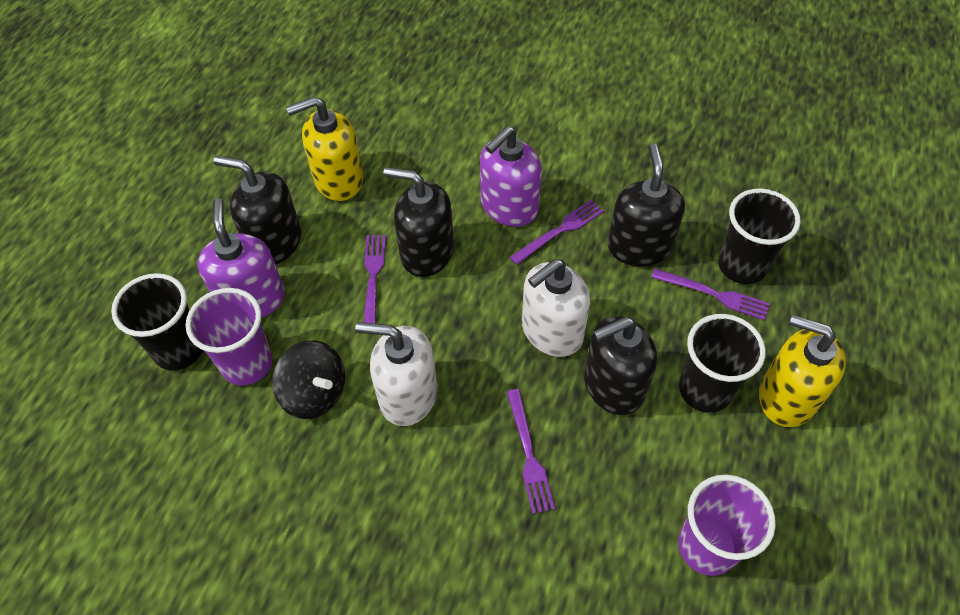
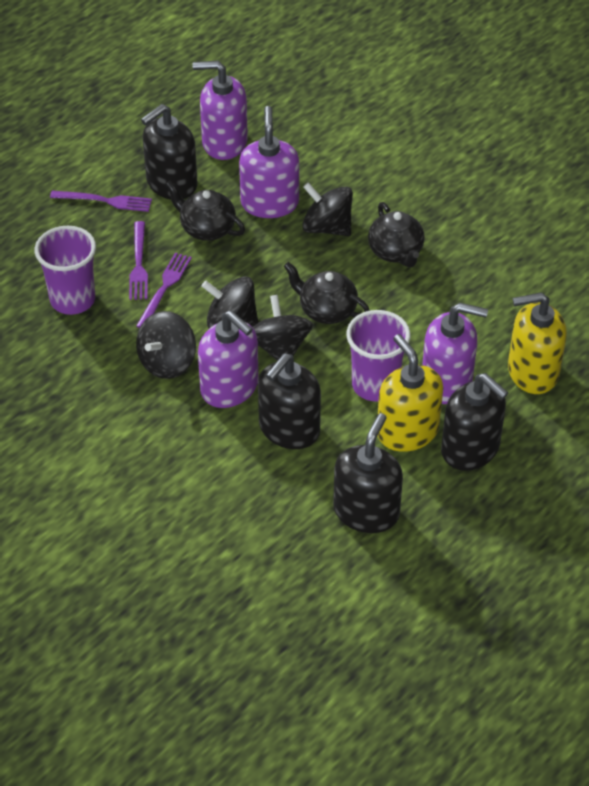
black cup: [111,273,203,370] [679,314,766,413] [718,188,801,284] = 3 -> none = 0
black spinning top: [272,340,345,419] = 1 -> [136,311,196,379] [201,276,258,329] [253,295,313,361] [302,182,353,236] = 4
black teapot: none = 0 -> [165,180,245,241] [284,262,370,324] [368,202,425,268] = 3
purple fork: [364,235,386,324] [507,389,555,514] [510,200,604,265] [651,269,770,320] = 4 -> [50,191,152,212] [129,221,148,300] [136,253,192,328] = 3
purple soap dispenser: [197,198,285,318] [480,126,542,227] = 2 -> [192,61,248,160] [198,311,259,408] [239,106,299,218] [422,303,488,404] = 4
white soap dispenser: [355,322,437,426] [522,259,591,357] = 2 -> none = 0

